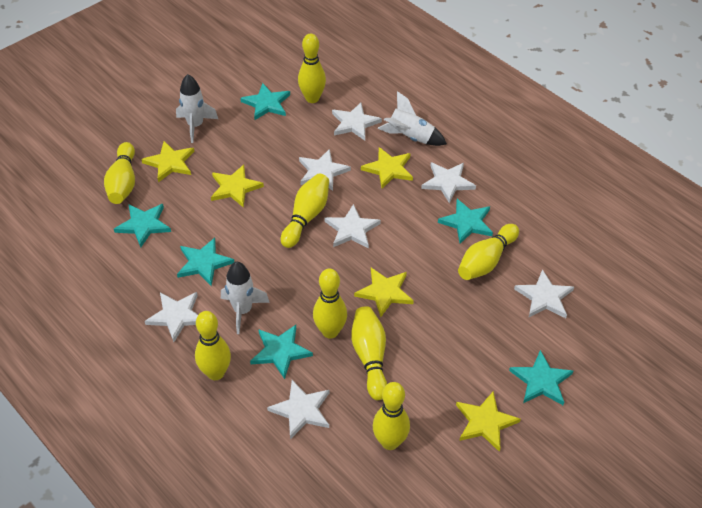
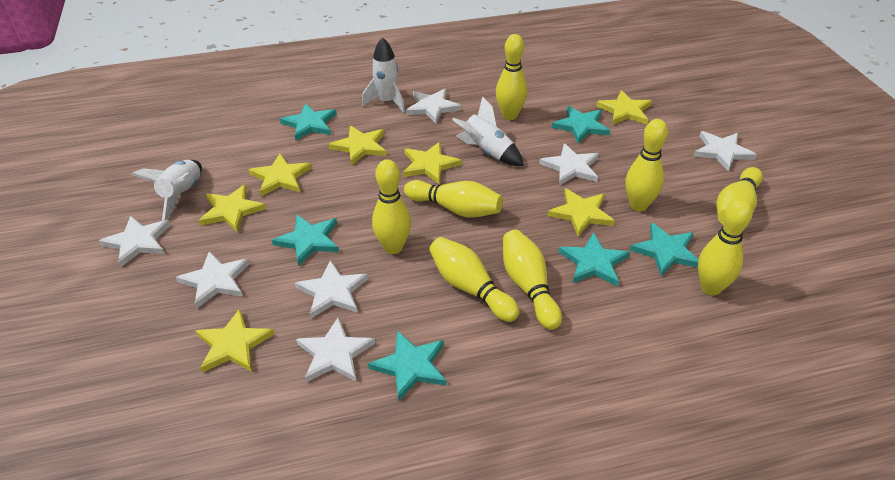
yellow star: [141,141,194,182] [211,165,264,208] [354,268,414,317] [361,147,413,188] [456,391,521,452] = 5 -> [195,309,275,373] [198,184,266,232] [248,154,312,196] [329,125,387,165] [403,142,462,184] [548,188,615,237] [596,90,652,125] = 7

